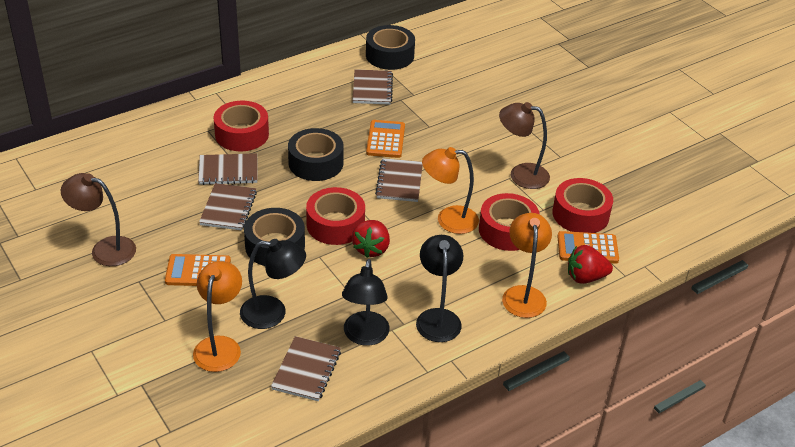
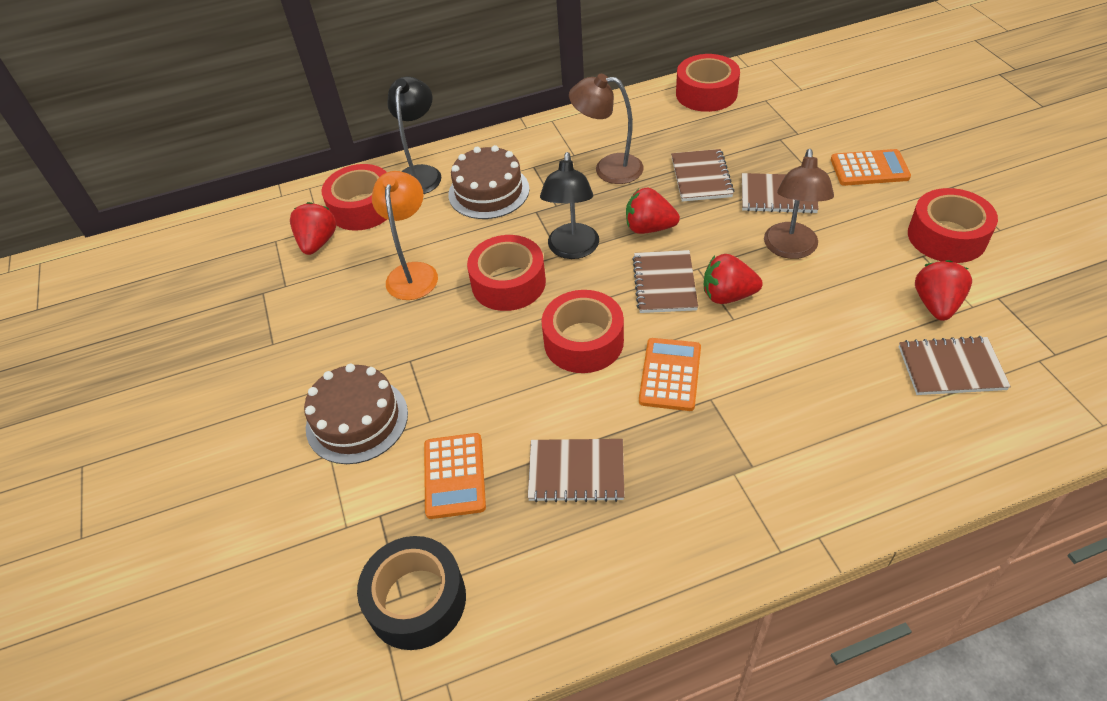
black lamp: [240,239,306,329] [342,259,389,346] [416,235,463,342] = 3 -> [387,76,441,194] [540,152,599,259] = 2
black tape: [244,208,305,266] [288,128,344,181] [366,25,415,70] = 3 -> [357,536,466,650] = 1
brown cake: none = 0 -> [304,364,408,464] [448,145,530,219] = 2
orange lamp: [193,261,242,372] [422,147,479,234] [502,213,552,318] = 3 -> [372,171,438,300] = 1
red strawberry: [352,220,390,258] [568,245,613,284] = 2 -> [290,202,337,255] [626,188,680,234] [704,254,763,304] [915,260,972,321] = 4
red tape: [214,101,269,151] [306,187,365,245] [479,193,540,251] [553,178,613,233] = 4 -> [322,164,387,231] [467,235,546,311] [541,290,624,373] [676,54,740,112] [908,188,998,263] = 5

